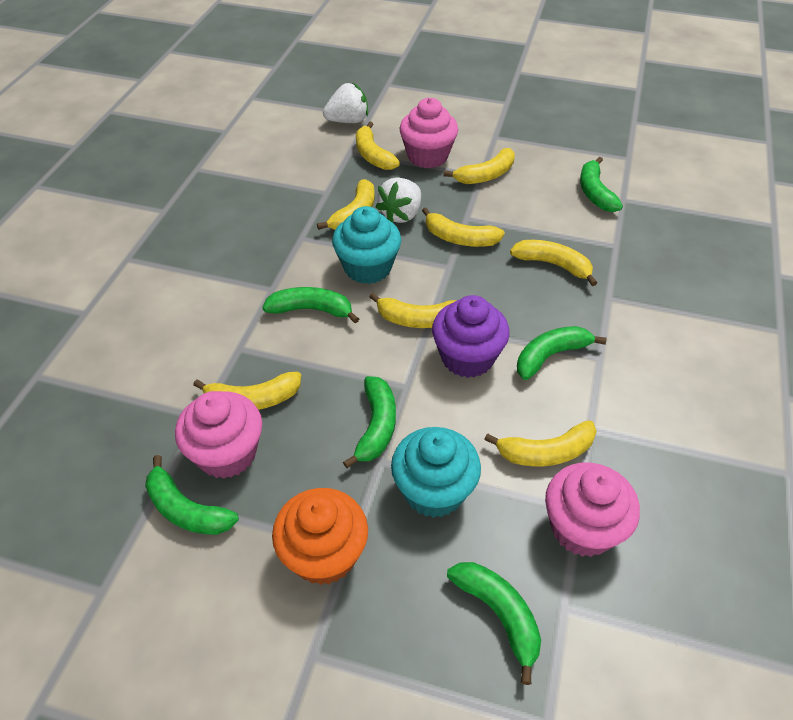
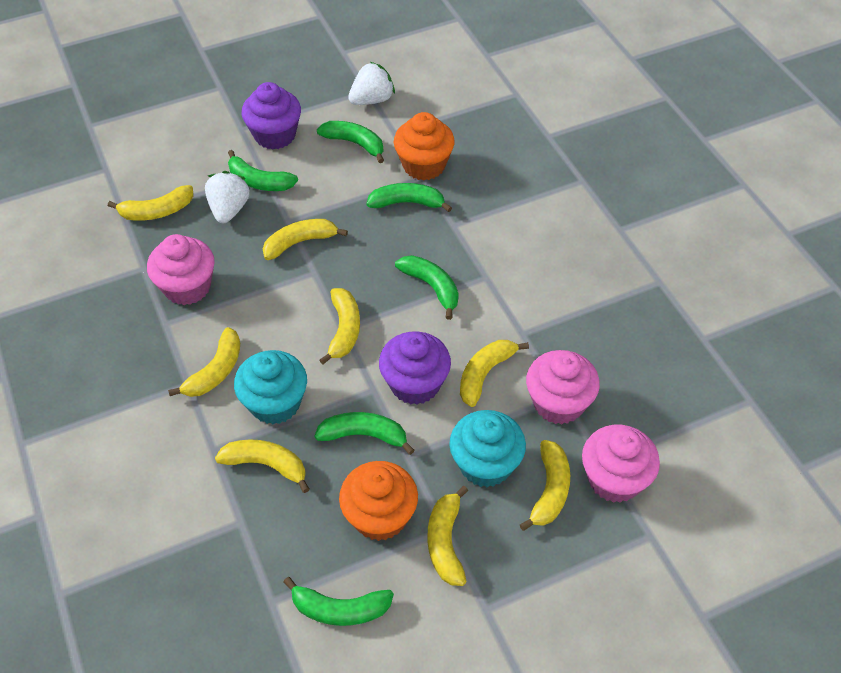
orange cupcake: [272,488,368,585] = 1 -> [339,461,418,541] [394,112,455,181] = 2
purple cupcake: [432,295,510,378] = 1 -> [242,82,301,149] [379,331,451,405] = 2

